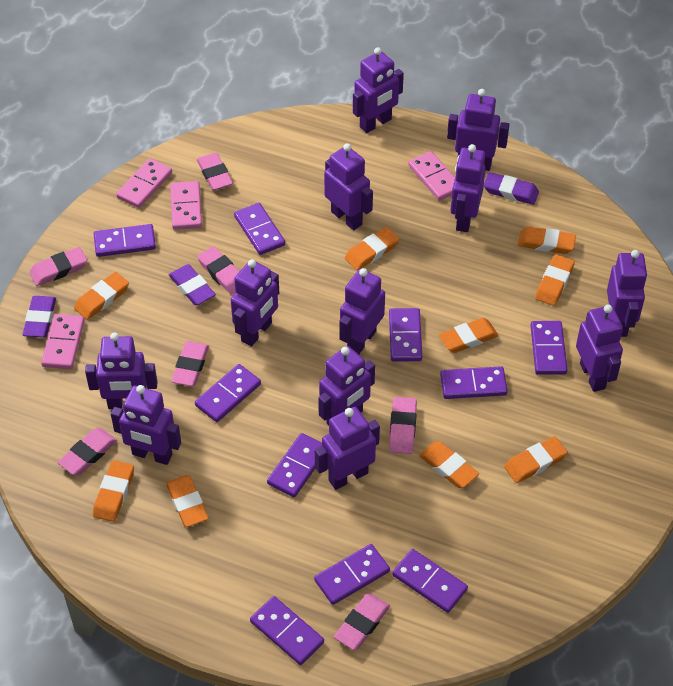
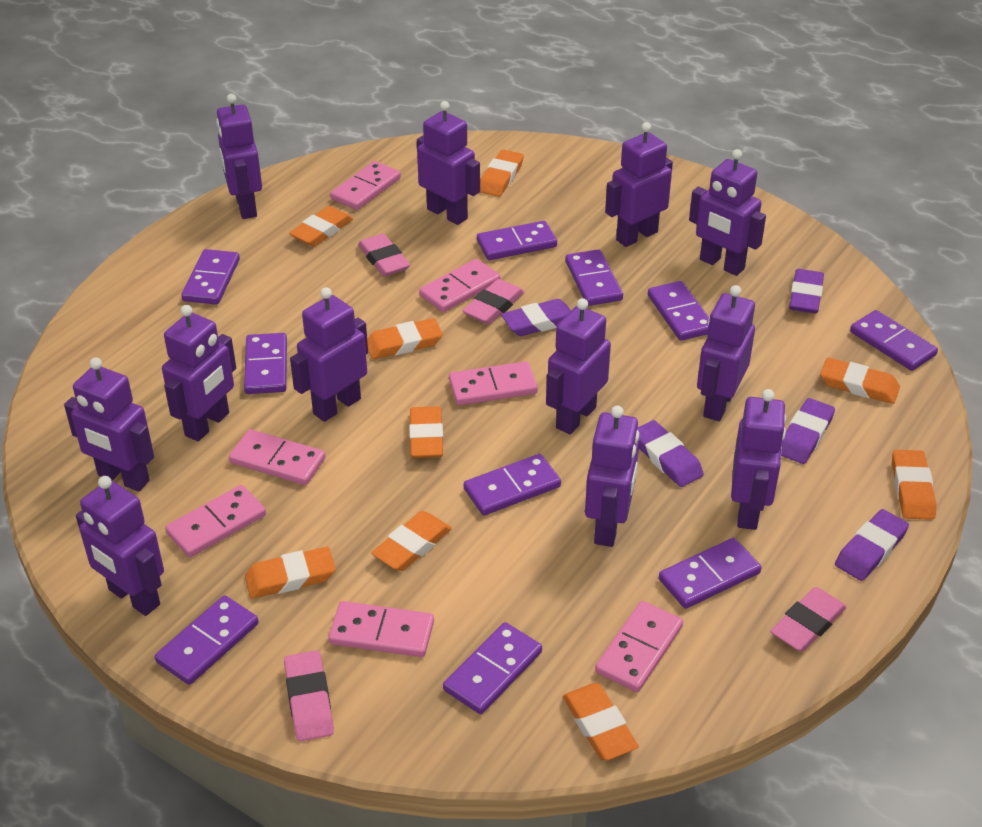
pink domino: [41,314,85,369] [116,158,172,208] [170,181,202,230] [408,151,455,201] = 4 -> [165,485,266,557] [229,429,325,485] [328,601,434,657] [330,161,401,210] [419,259,500,312] [449,361,538,405] [595,601,683,692] = 7
pink eraser: [29,247,87,286] [57,428,117,475] [171,341,209,386] [197,153,233,191] [197,246,240,295] [334,593,390,650] [389,397,417,454] = 7 -> [284,650,334,741] [358,233,410,277] [462,279,524,324] [770,587,847,652] = 4
purple eraser: [23,296,56,337] [169,264,216,306] [484,172,539,205] = 3 -> [501,299,571,336] [638,420,704,487] [781,398,835,464] [789,269,824,314] [835,509,909,581] = 5

